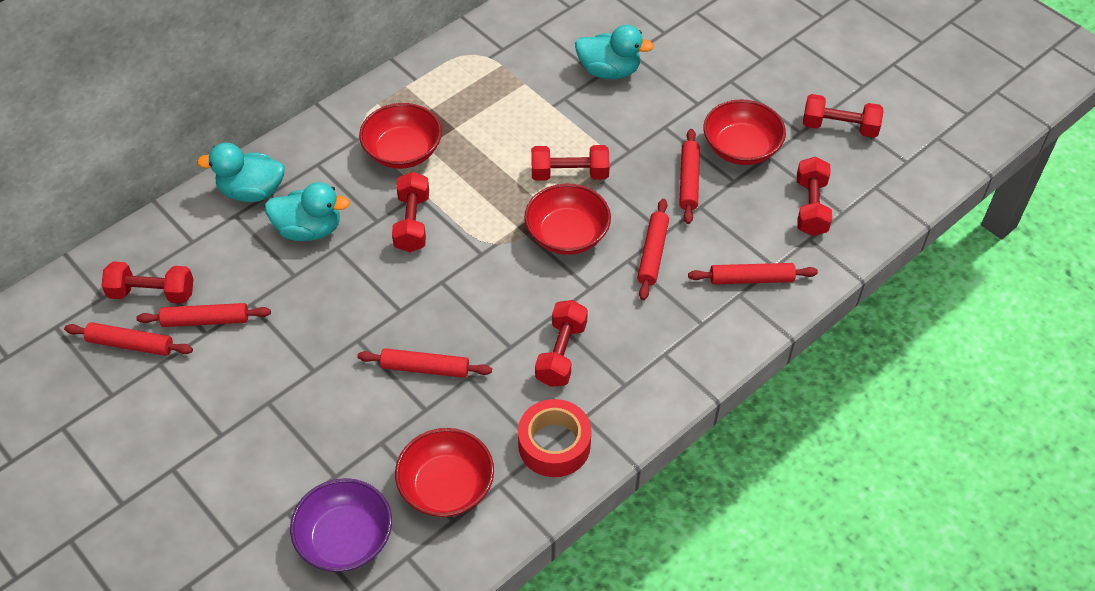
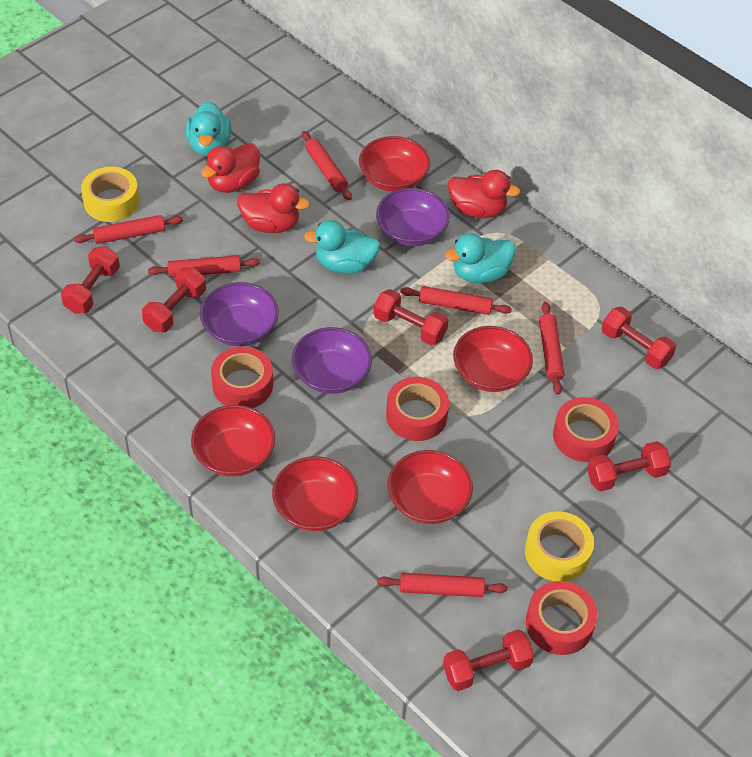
purple bowl: [290,478,392,572] = 1 -> [200,282,279,346] [292,327,372,394] [376,188,450,246] = 3
red bowl: [359,103,442,169] [395,428,494,517] [524,184,611,255] [703,99,786,165] = 4 -> [191,405,275,477] [272,456,358,531] [359,136,430,192] [388,450,473,524] [453,326,533,392] = 5
red duck: none = 0 -> [201,143,260,193] [237,183,310,233] [448,170,520,218] = 3
red tape: [518,399,591,477] = 1 -> [211,346,273,408] [386,377,449,441] [526,581,597,655] [553,397,619,462] = 4
yellow tape: none = 0 -> [81,167,139,222] [525,511,594,582] = 2

